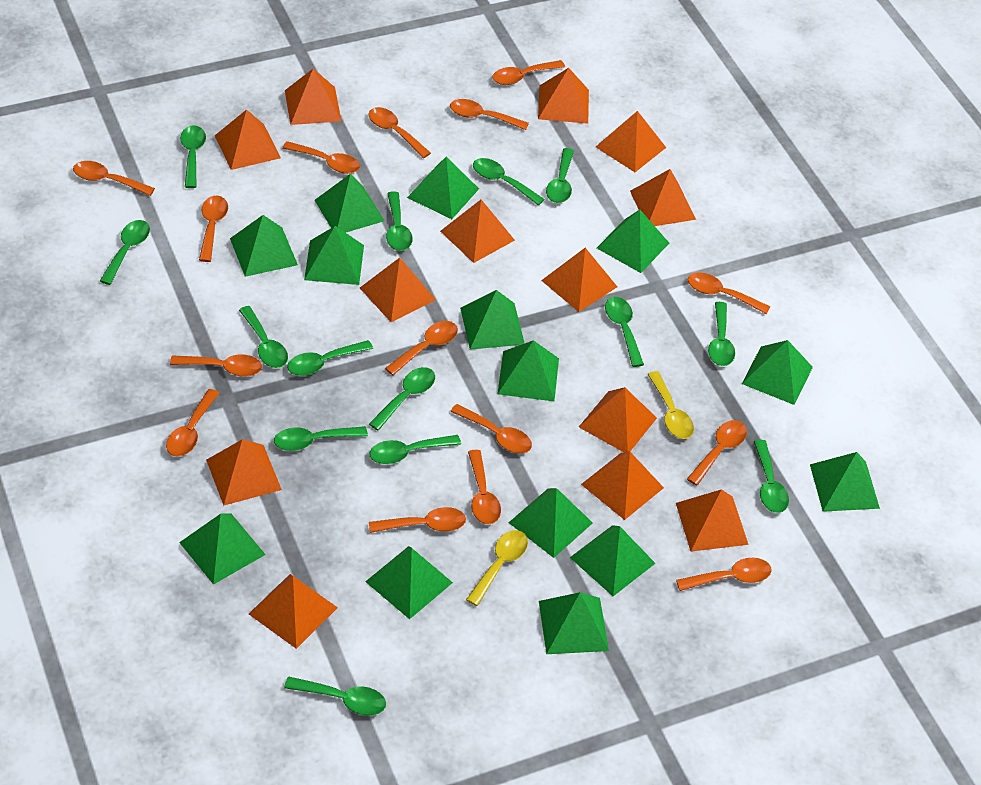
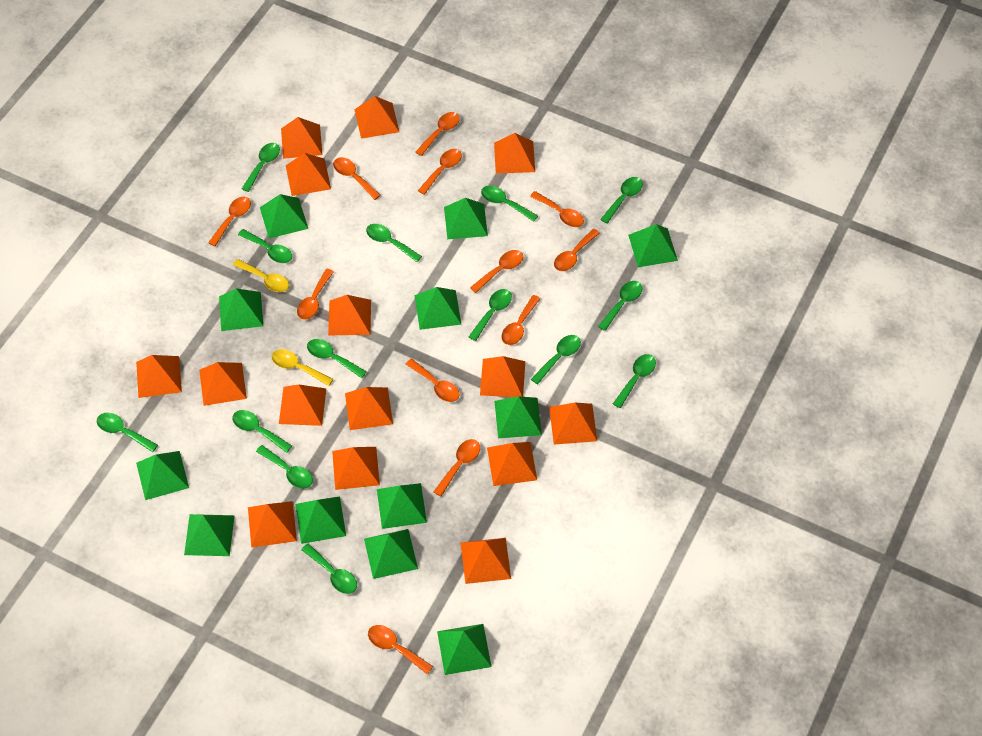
green pyramid: [179,514,266,585] [230,215,298,277] [304,226,364,285] [315,174,384,233] [365,546,453,619] [407,157,479,219] [460,290,525,350] [498,340,559,401] [508,488,593,558] [539,592,609,654] [570,525,655,596] [597,210,669,273] [742,340,813,405] [810,452,880,512] = 14 -> [136,451,189,500] [184,514,235,556] [219,289,263,331] [260,194,308,238] [295,496,346,544] [364,529,418,579] [377,483,427,529] [415,287,461,330] [437,624,492,675] [444,198,488,239] [494,396,542,438] [628,224,678,267] = 12
orange pyramid: [206,439,282,505] [215,109,281,170] [249,574,338,649] [285,69,341,125] [360,258,436,322] [440,200,515,263] [538,68,589,124] [541,248,617,312] [579,387,657,452] [581,451,664,520] [596,111,666,172] [630,169,696,226] [676,489,749,552] = 13 -> [136,355,182,398] [199,362,247,406] [248,501,297,548] [279,384,326,426] [281,117,322,159] [286,153,331,196] [328,295,371,336] [332,447,380,490] [345,387,393,430] [354,96,399,139] [461,538,511,584] [480,356,525,397] [487,442,537,486] [494,133,535,173] [549,403,597,445] = 15
orange spoon: [73,161,155,196] [166,389,220,457] [170,354,262,377] [199,196,228,262] [282,141,360,174] [368,107,431,158] [369,507,466,533] [385,321,458,375] [450,99,529,130] [450,404,532,454] [468,450,501,524] [492,60,565,85] [676,558,772,591] [687,420,747,486] [688,272,770,314] = 15 -> [208,197,251,246] [297,269,334,320] [333,157,381,200] [368,625,433,674] [406,359,460,402] [416,112,460,156] [418,149,462,195] [433,439,480,497] [470,250,523,293] [501,295,541,345] [530,191,584,227] [554,229,600,271] = 12

